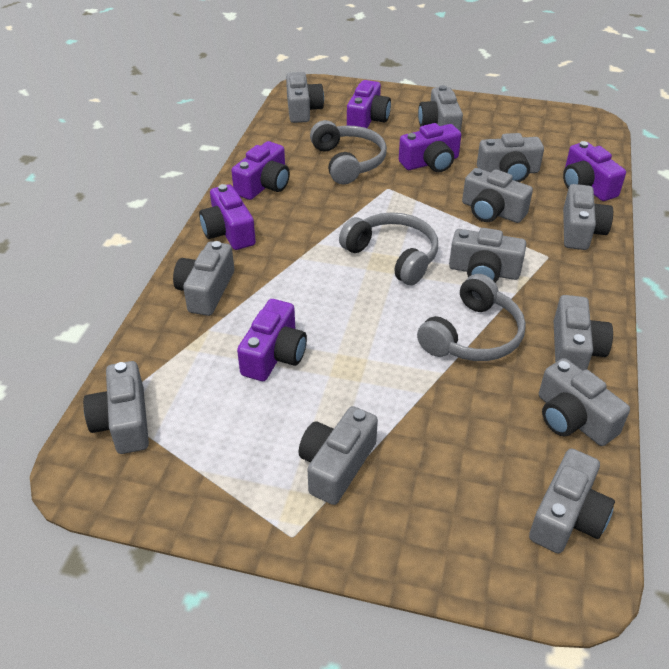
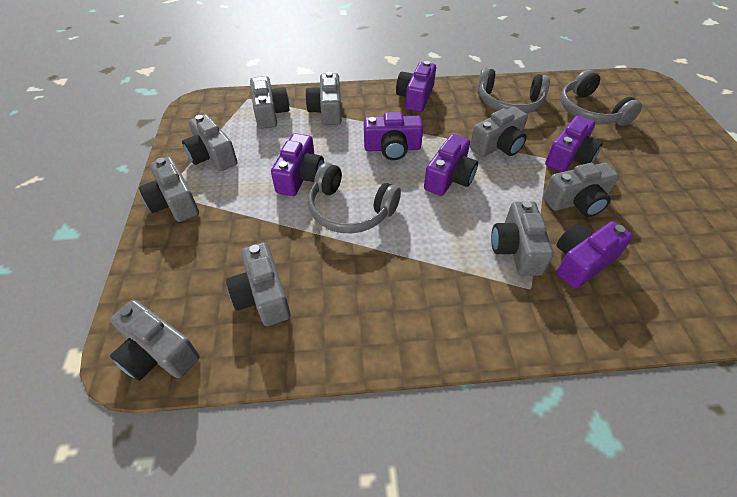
grey camera: [83,361,149,454] [173,241,234,316] [286,72,324,123] [299,406,378,505] [418,85,463,132] [449,228,526,283] [462,168,533,223] [477,133,544,182] [529,449,615,554] [539,358,630,446] [554,295,613,370] [563,184,613,250] = 12 -> [110,300,199,381] [139,157,199,222] [182,114,238,171] [226,242,291,326] [250,76,289,129] [305,72,342,125] [470,107,528,157] [491,201,554,276] [543,163,619,217] = 9

